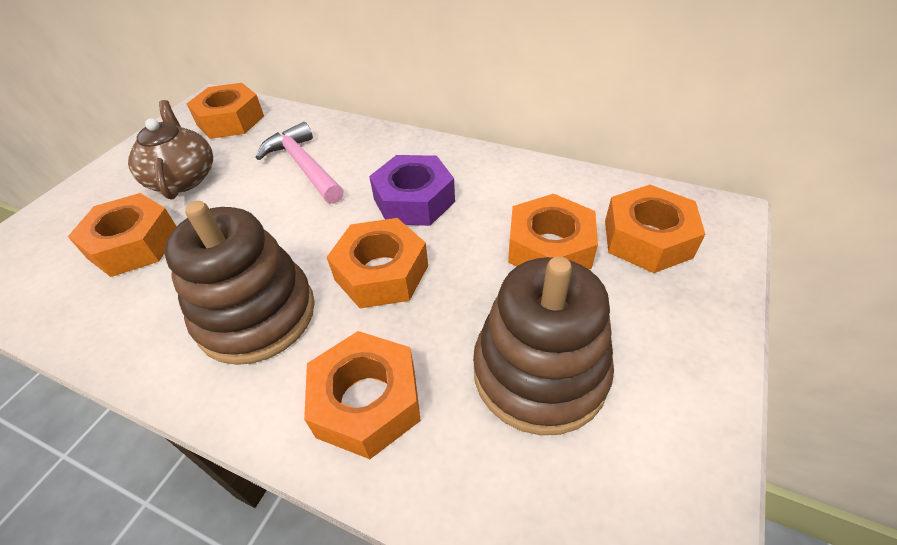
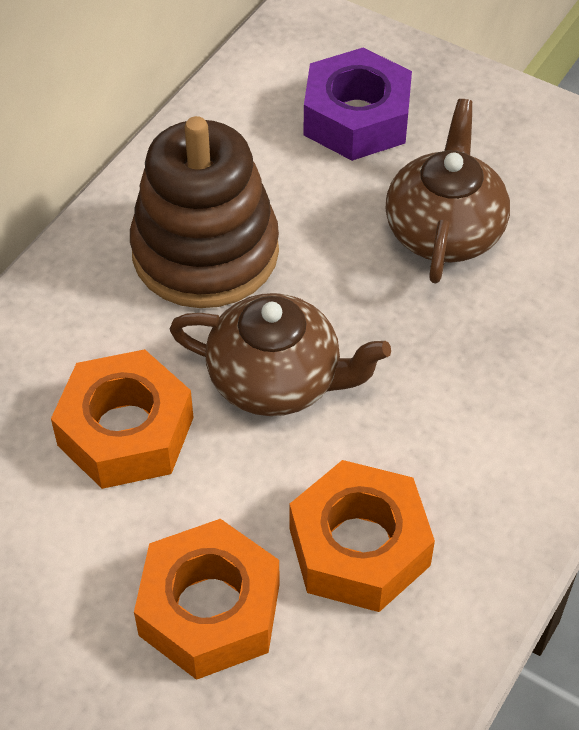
brown stacking toy: [165,201,315,365] [473,256,614,435] = 2 -> [130,116,279,308] = 1
brown teapot: [128,100,213,200] = 1 -> [170,293,391,416] [386,99,510,283] = 2
orange nut: [68,193,177,277] [187,83,264,139] [304,331,421,459] [327,218,428,308] [508,194,598,269] [605,185,705,273] = 6 -> [51,349,194,489] [134,519,280,680] [290,460,435,612] = 3
pink hammer: [256,122,344,204] = 1 -> none = 0

